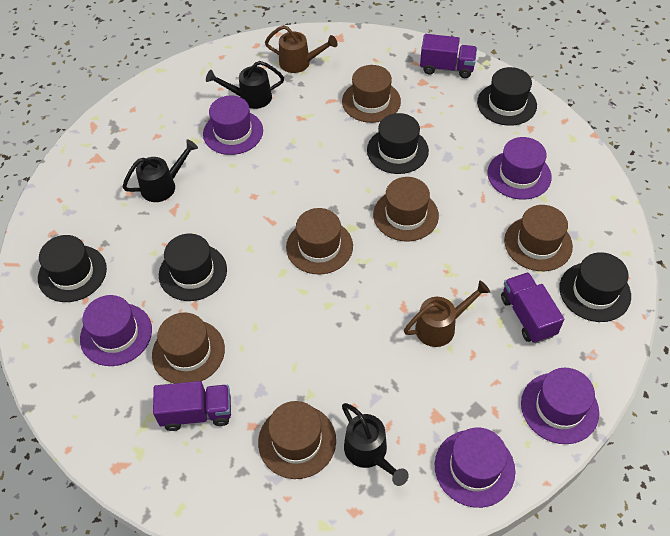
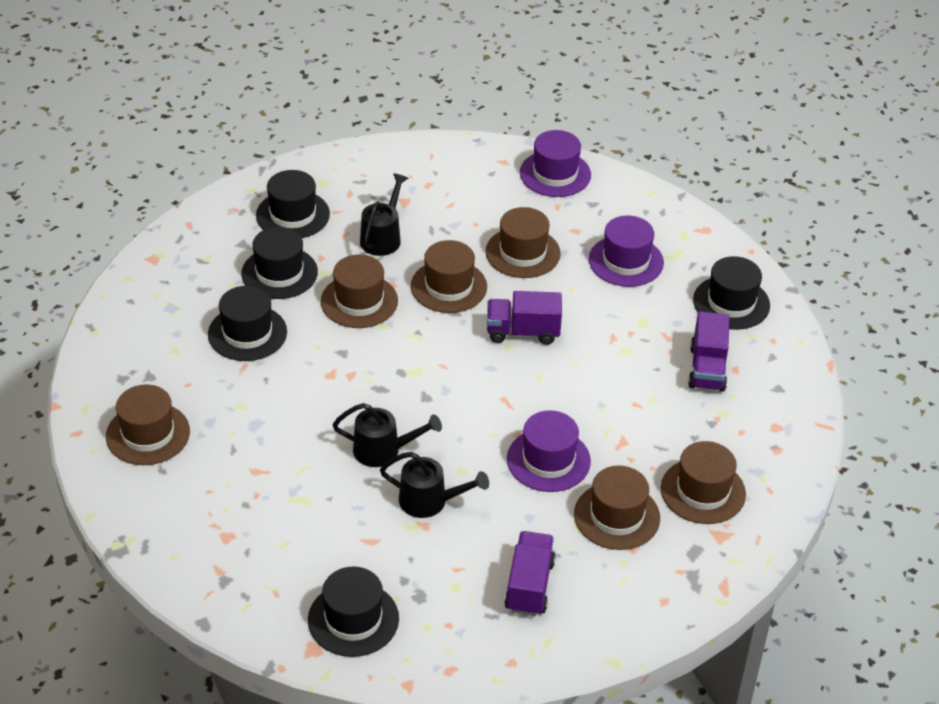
brown watering can: [265,25,338,73] [404,281,490,347] = 2 -> none = 0
purple hat: [80,295,152,366] [203,95,263,155] [435,427,515,508] [487,137,552,200] [521,368,599,444] = 5 -> [507,410,591,492] [520,130,591,197] [589,216,664,287] = 3

